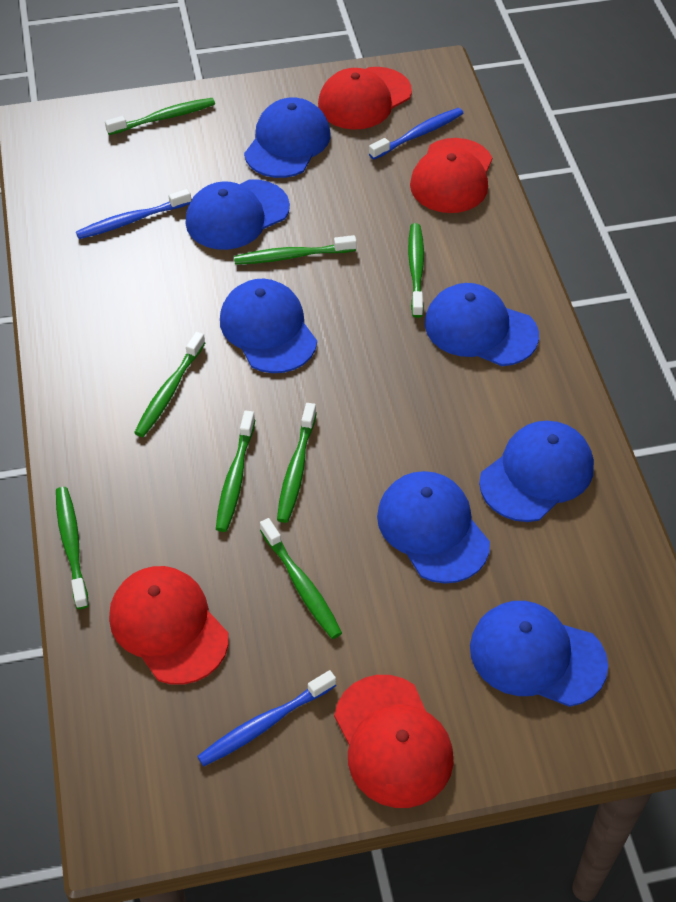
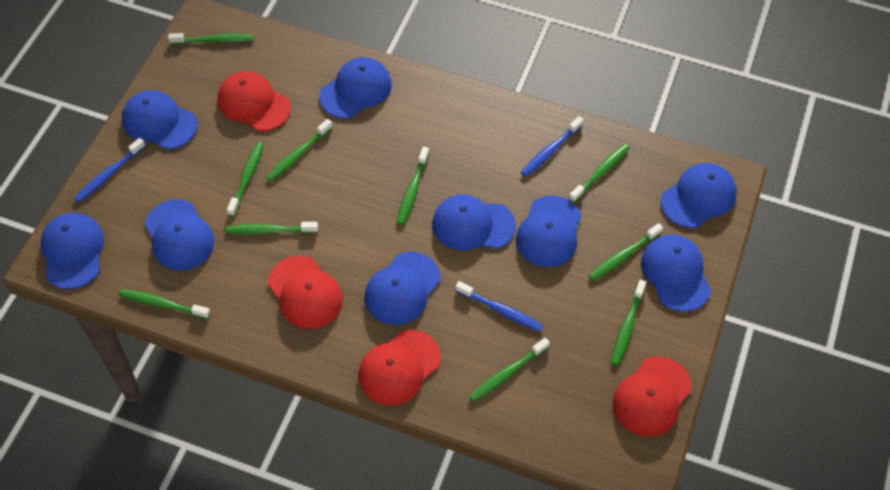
blue cap: [185,180,290,250] [220,279,317,373] [244,98,330,178] [377,471,490,584] [425,283,539,366] [470,601,608,707] [479,421,594,522] = 7 -> [41,213,104,289] [122,90,198,149] [145,199,214,270] [319,57,392,118] [365,252,440,325] [432,194,516,251] [516,195,581,267] [641,235,711,312] [660,163,737,228] = 9
green toothbrush: [56,487,89,609] [105,98,215,135] [134,331,206,437] [216,410,255,532] [234,235,357,265] [260,518,342,639] [277,403,317,523] [408,223,424,318] = 8 -> [119,289,211,319] [168,33,254,44] [225,222,318,234] [227,142,264,217] [266,119,333,182] [397,147,429,225] [469,338,550,402] [569,144,630,203] [588,223,663,281] [611,280,646,366] = 10

